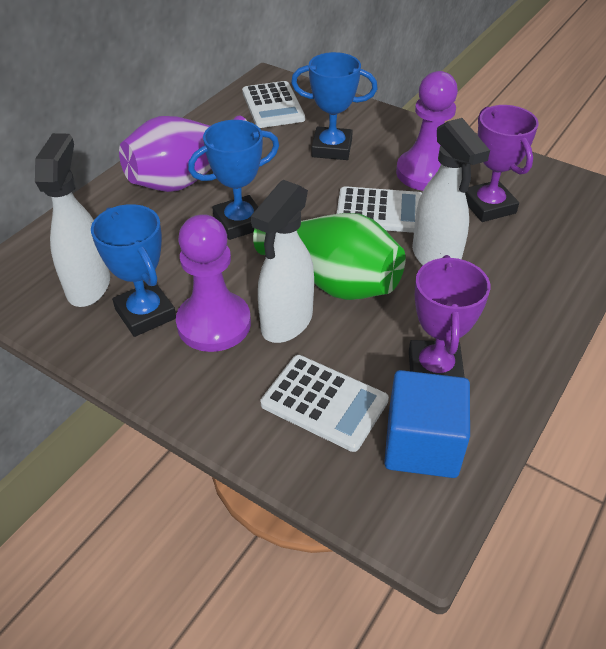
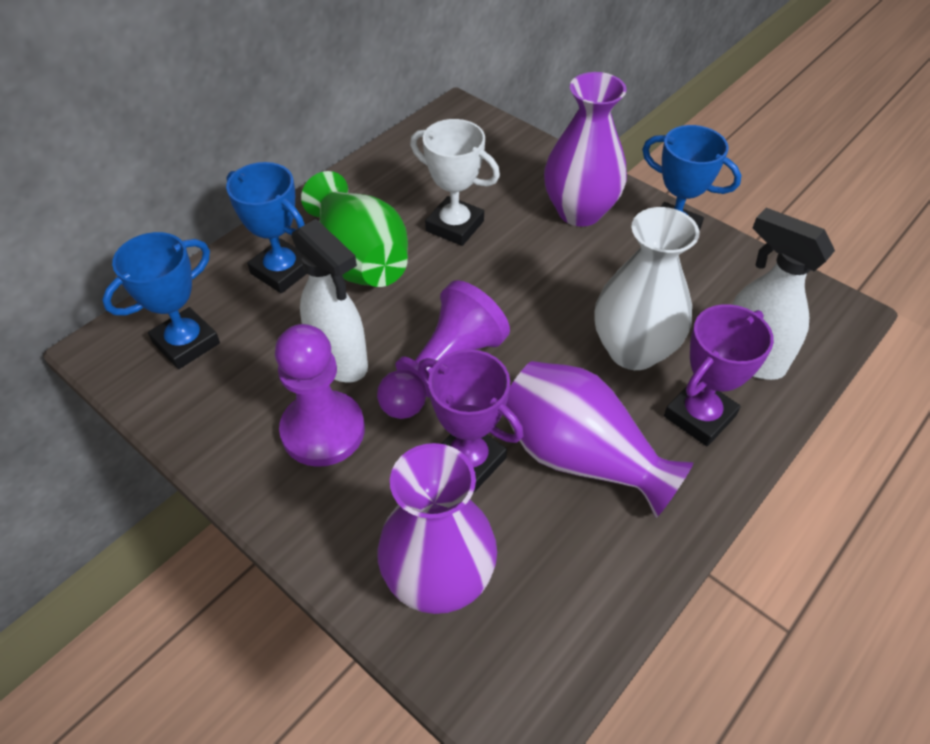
blue cube: [384,370,470,478] = 1 -> none = 0
purple vase: [119,116,247,192] = 1 -> [377,443,497,614] [506,361,694,518] [544,72,627,227] = 3
white calculator: [242,81,305,128] [261,355,389,452] [337,186,422,233] = 3 -> none = 0
white spray bottle: [35,133,110,307] [251,180,314,343] [412,118,490,265] = 3 -> [292,219,368,382] [732,208,835,380] = 2
white trophy: none = 0 -> [410,119,500,246] = 1
white vase: none = 0 -> [594,207,699,370] = 1

